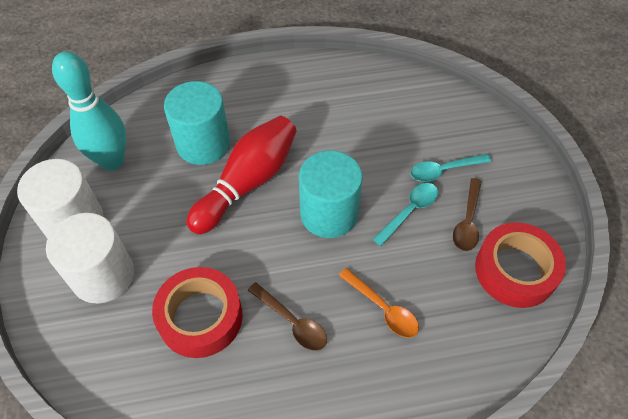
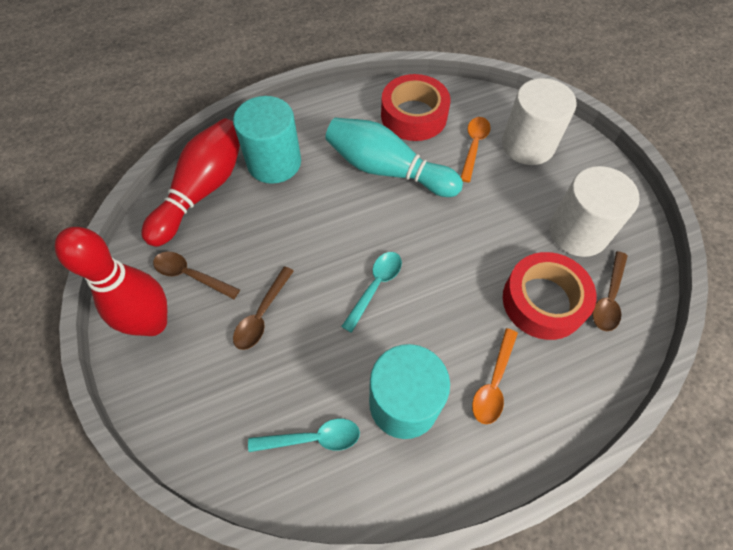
brown spoon: [248,282,327,351] [453,178,482,251] = 2 -> [153,252,240,299] [233,266,294,350] [592,251,628,331] = 3
orange spoon: [339,268,419,338] = 1 -> [461,117,491,182] [472,328,518,424] = 2
red bowling pin: [186,116,297,234] = 1 -> [55,227,167,336] [141,118,240,247] = 2

